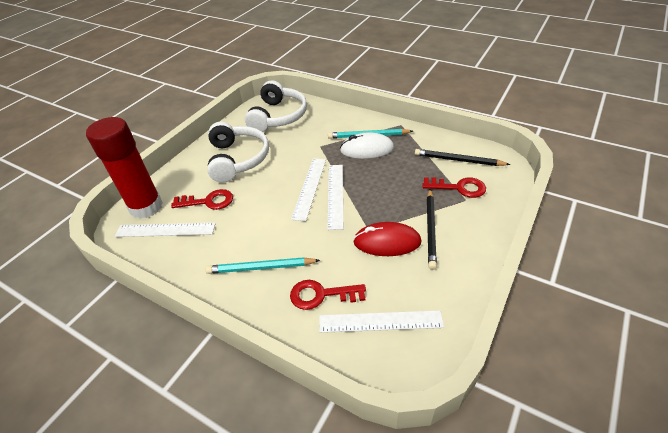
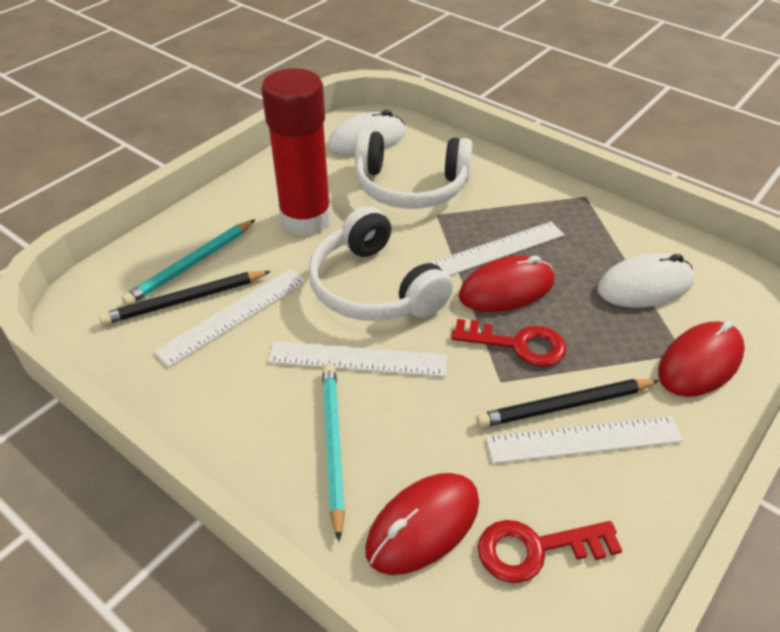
red key: [171,189,233,210] [290,280,366,310] [422,177,486,198] = 3 -> [451,319,567,367] [478,520,622,583] = 2
red mouse: [353,222,422,256] = 1 -> [365,473,479,575] [459,256,554,312] [658,321,745,397] = 3
white mouse: [340,132,394,159] = 1 -> [328,110,406,155] [597,253,694,308] = 2

